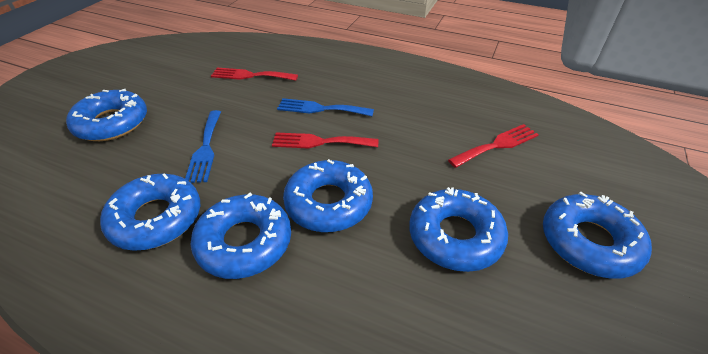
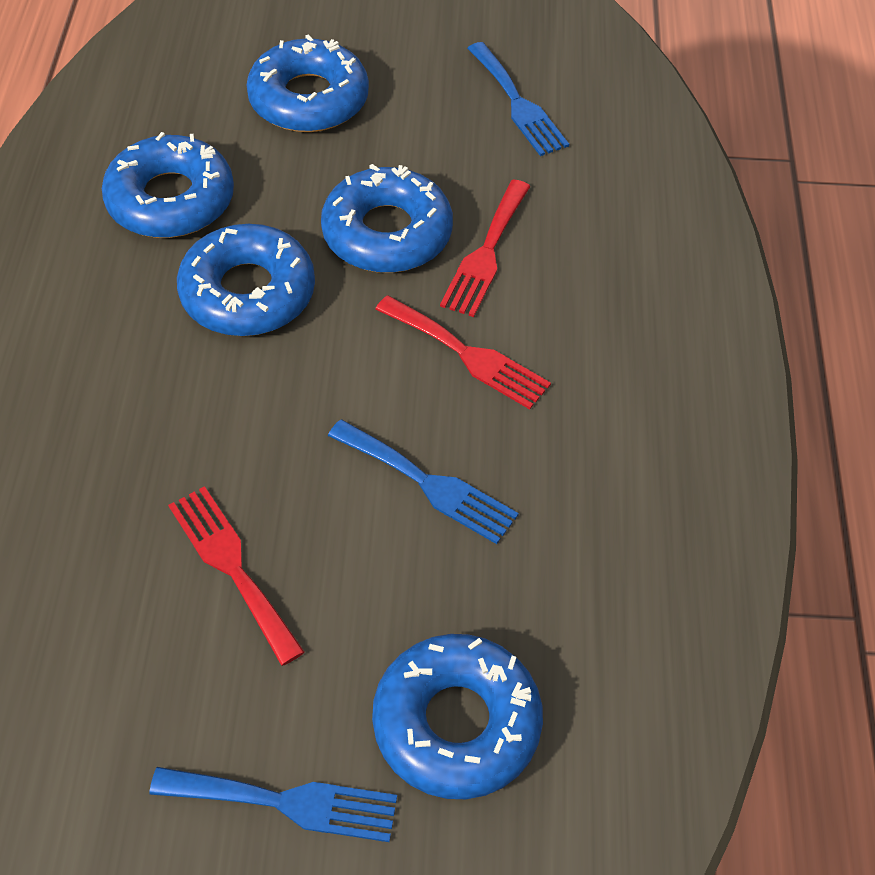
blue donut: [66,89,147,141] [100,173,200,251] [190,193,291,279] [283,159,373,232] [409,187,508,272] [543,191,652,279] = 6 -> [102,132,234,238] [177,224,315,336] [246,34,369,132] [321,164,453,273] [372,634,543,799] = 5
blue fork: [185,110,221,183] [277,98,374,116] = 2 -> [150,767,397,842] [328,419,519,544] [467,42,569,156] = 3

